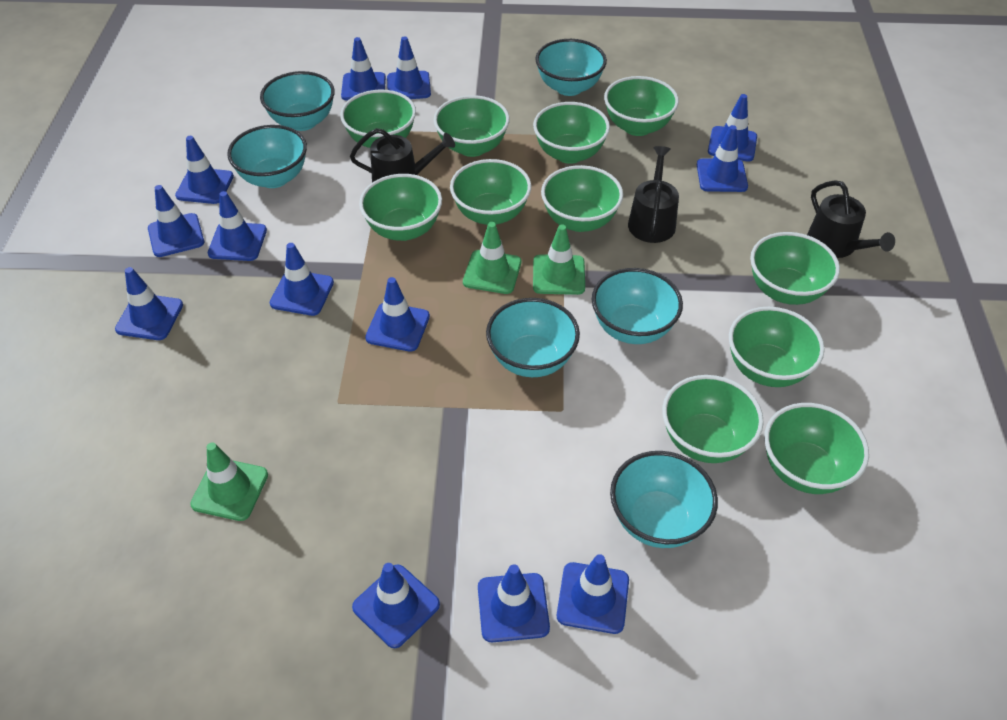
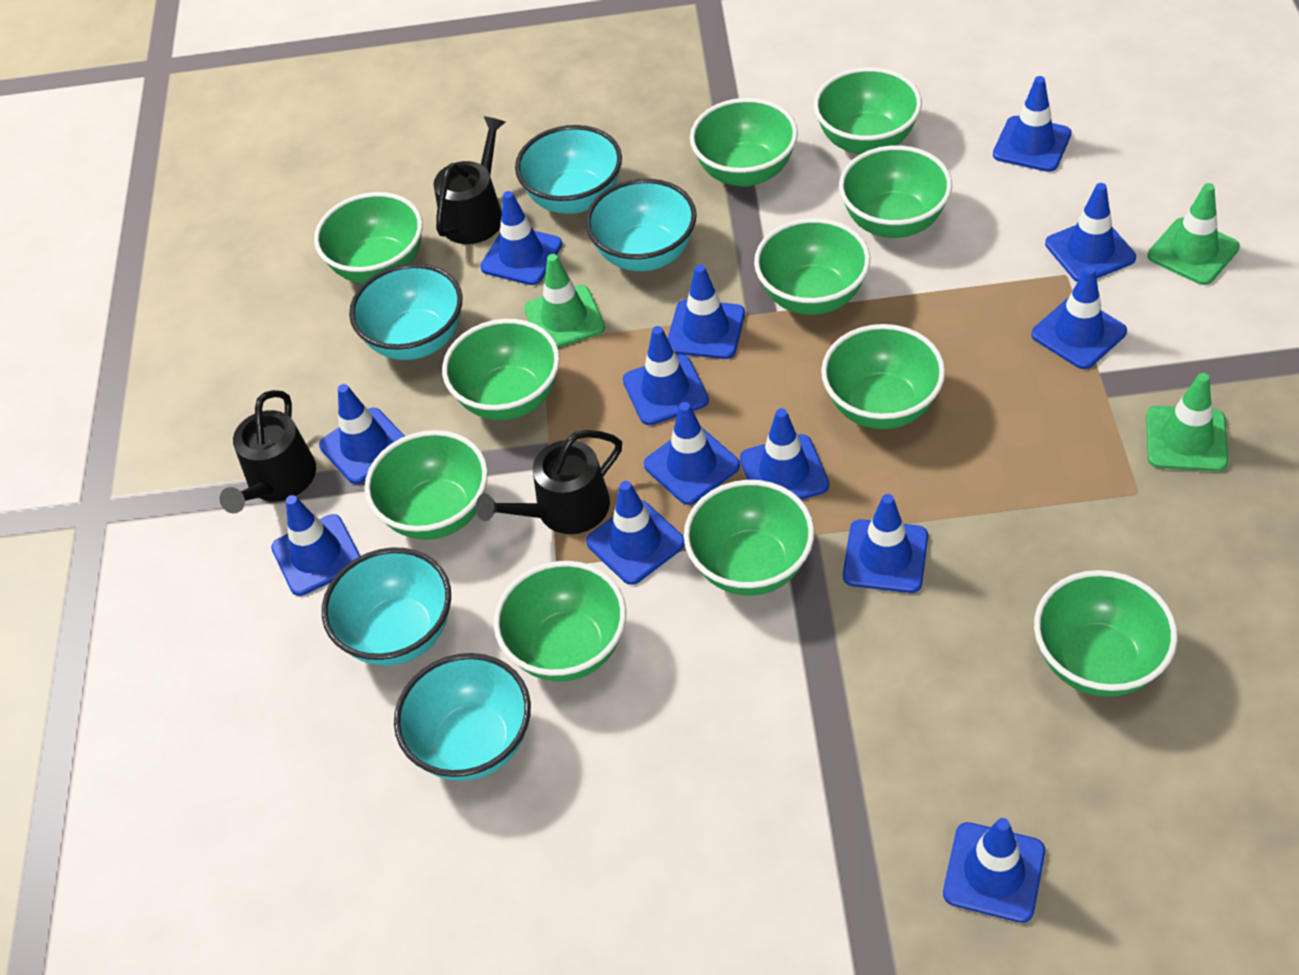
turquoise bowl: [227,125,307,188] [260,71,335,131] [486,298,580,377] [535,39,607,96] [592,268,683,344] [610,451,718,548] = 6 -> [322,548,451,666] [349,263,463,360] [394,653,531,781] [515,125,622,214] [585,179,697,271] = 5

